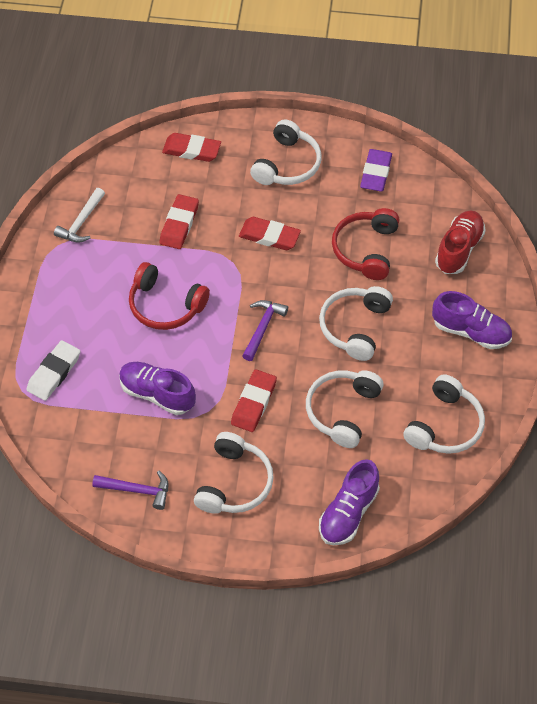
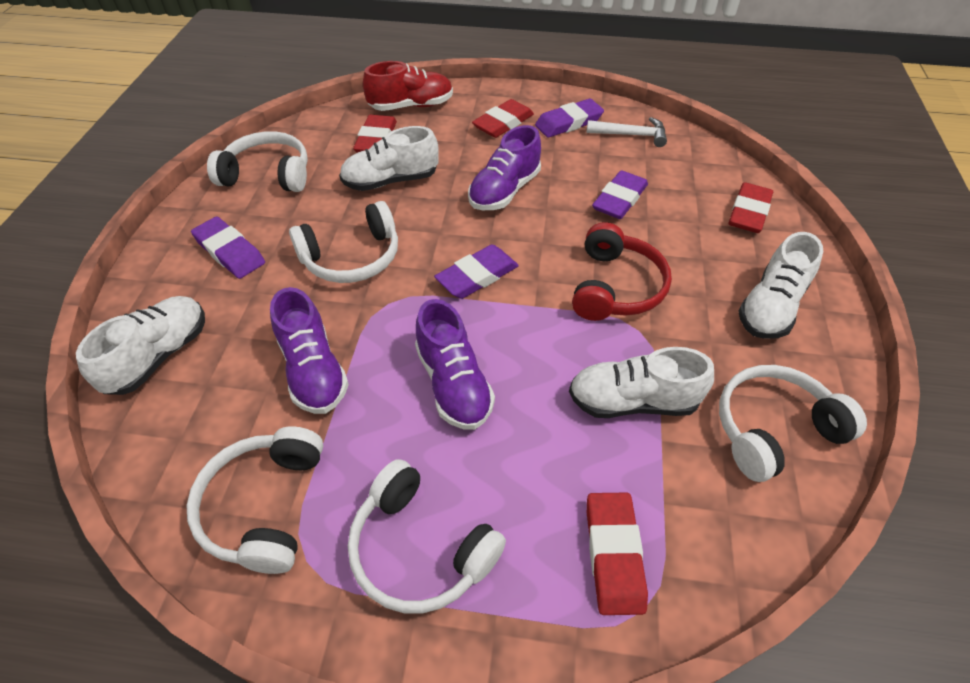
purple eraser: [360,149,392,192] = 1 -> [191,216,265,279] [434,244,519,299] [535,98,604,138] [592,170,648,219] = 4
purple hammer: [92,471,168,510] [242,300,288,361] = 2 -> none = 0
red headphones: [129,262,210,330] [332,208,399,280] = 2 -> [572,222,672,321] = 1
white eraser: [26,340,80,401] = 1 -> none = 0
white shoe: none = 0 -> [76,296,205,395] [339,126,439,191] [569,347,714,418] [738,232,823,339] = 4

